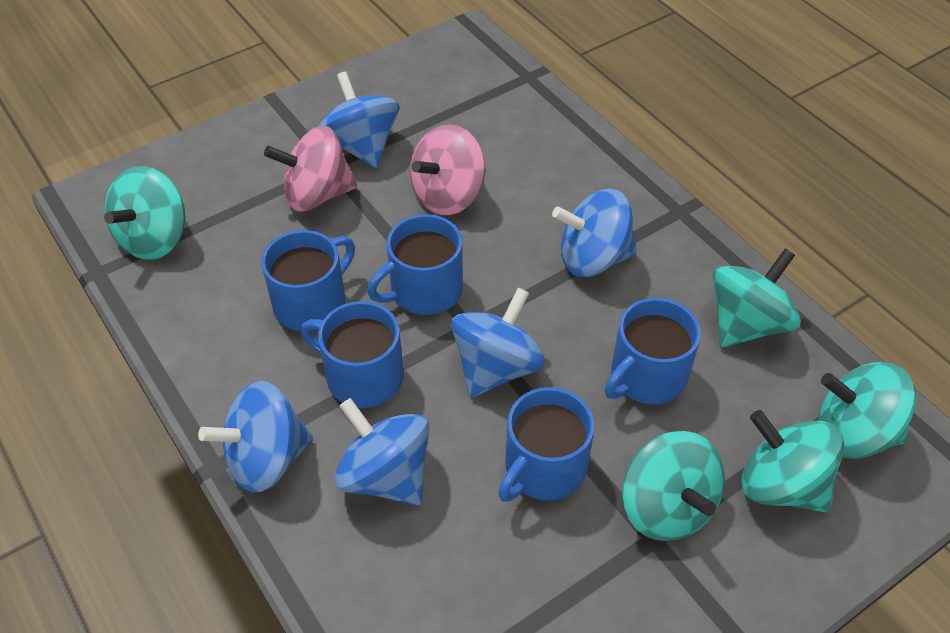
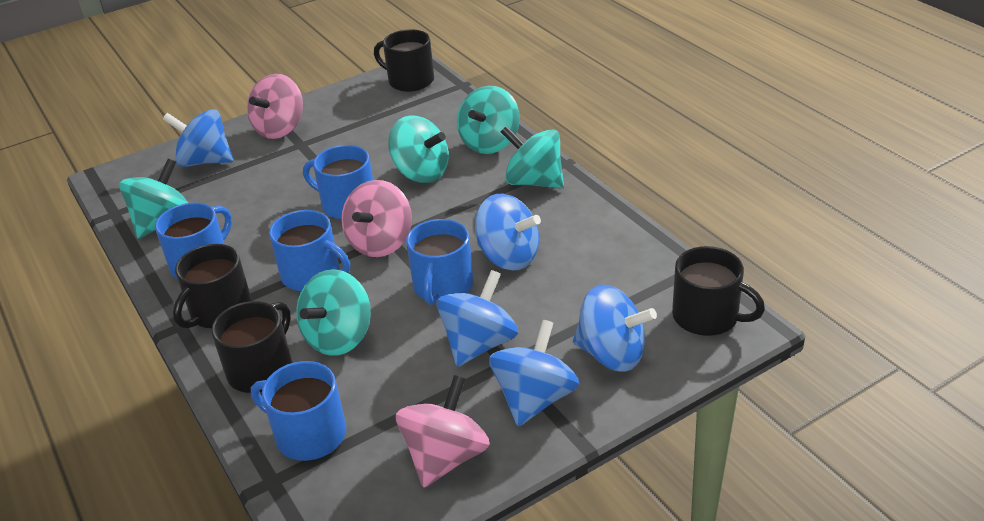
black mug: none = 0 -> [173,244,252,329] [211,301,292,393] [374,29,434,92] [672,246,765,336] = 4
pink spinning top: [264,126,357,211] [410,124,485,215] = 2 -> [247,74,303,139] [341,180,412,257] [396,375,490,488] = 3

